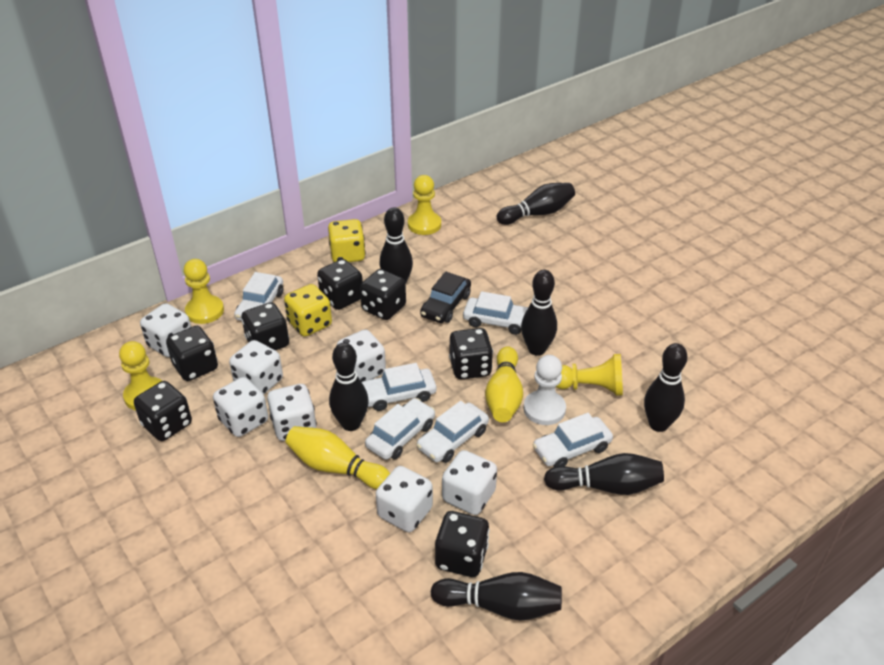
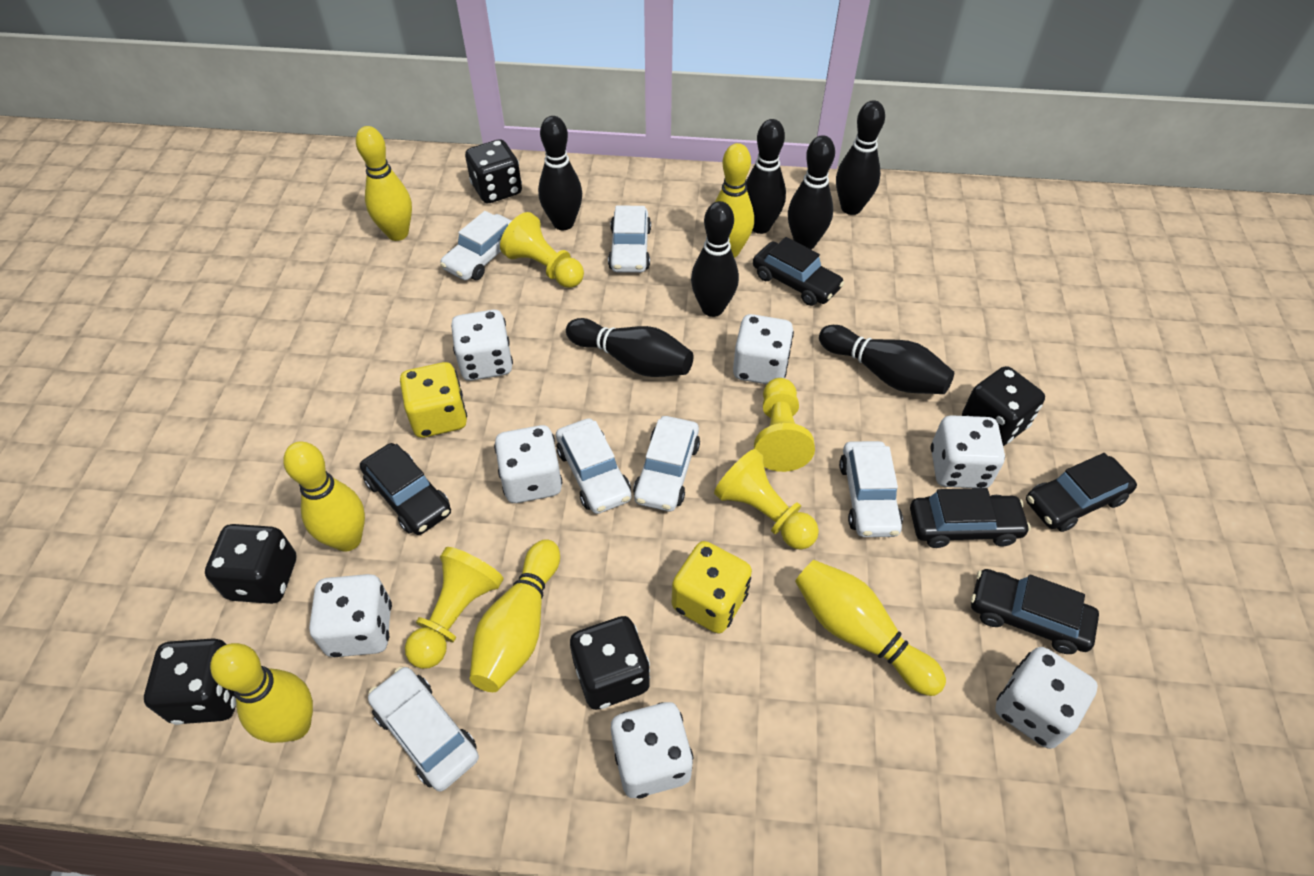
black car: [420,272,471,323] = 1 -> [360,443,451,535] [753,237,844,306] [910,488,1031,548] [971,569,1099,654] [1026,453,1137,532] = 5
black dice: [134,381,192,441] [166,326,218,381] [241,302,289,350] [317,259,363,310] [360,269,406,320] [435,511,490,577] [449,328,493,380] = 7 -> [144,638,236,725] [205,524,296,604] [465,139,522,203] [570,616,650,710] [962,366,1045,446] = 5
white pawn: [524,355,566,425] = 1 -> none = 0
yellow bowling pin: [285,426,390,489] [485,346,523,422] = 2 -> [210,643,313,743] [283,442,365,551] [356,126,412,241] [470,539,560,692] [715,143,754,258] [795,560,946,696] = 6

